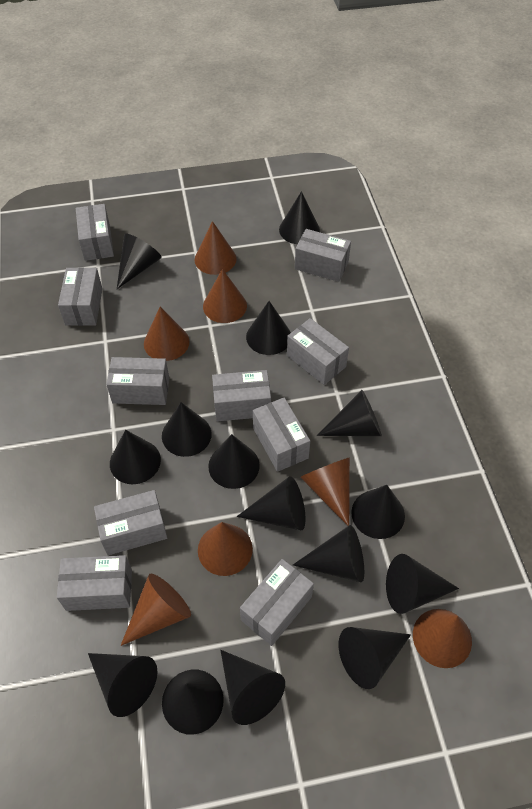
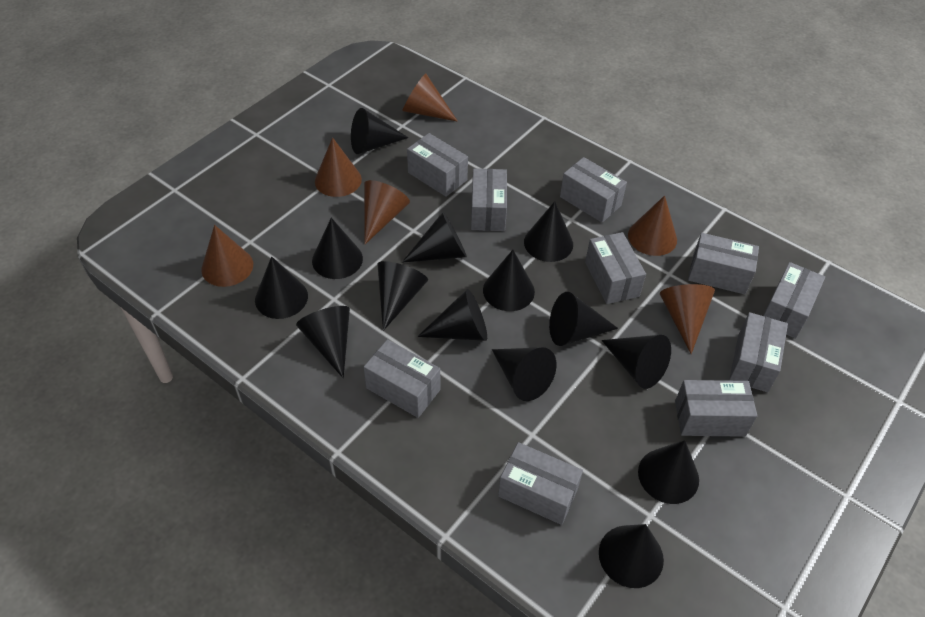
black cone: [88,653,158,717] [110,430,161,484] [117,234,162,289] [162,402,212,457] [162,670,224,735] [208,434,260,489] [221,650,285,725] [237,476,305,530] [246,301,291,355] [279,191,320,244] [293,525,364,582] [317,390,382,436] [339,627,411,689] [351,485,405,539] [386,554,459,614] = 15 -> [255,256,308,319] [296,306,350,378] [312,218,363,279] [351,108,409,154] [378,261,428,331] [402,212,467,263] [417,289,487,341] [483,250,535,311] [492,347,556,401] [524,201,573,262] [549,292,618,346] [599,524,664,588] [601,335,671,389] [638,440,699,504] = 14
brown cone: [121,574,191,646] [144,307,190,361] [195,221,237,275] [198,522,253,576] [203,269,247,323] [300,457,350,526] [413,609,472,668] = 7 -> [201,225,253,287] [315,137,362,197] [364,180,410,244] [402,73,458,122] [628,195,677,256] [660,284,715,354] = 6

